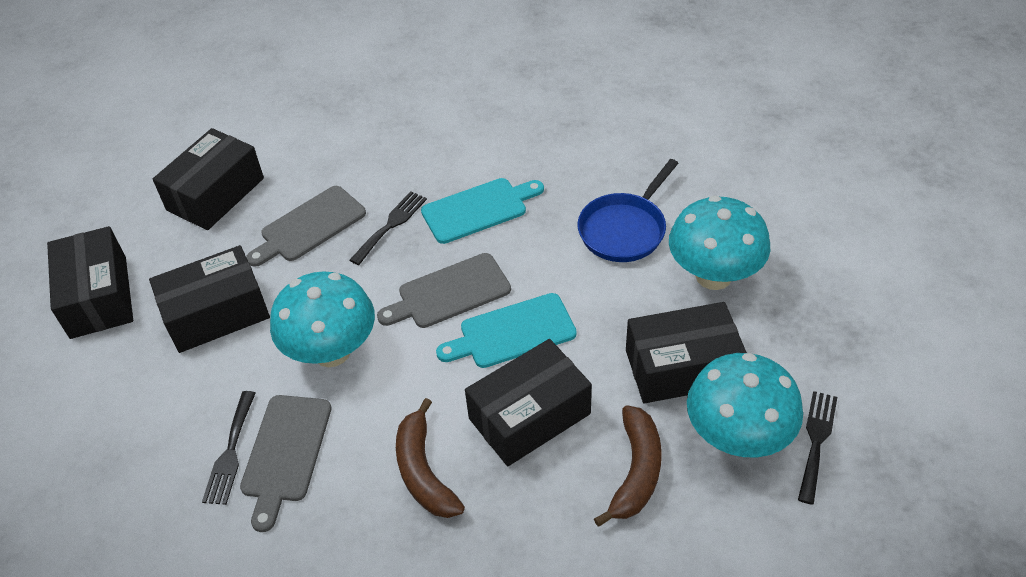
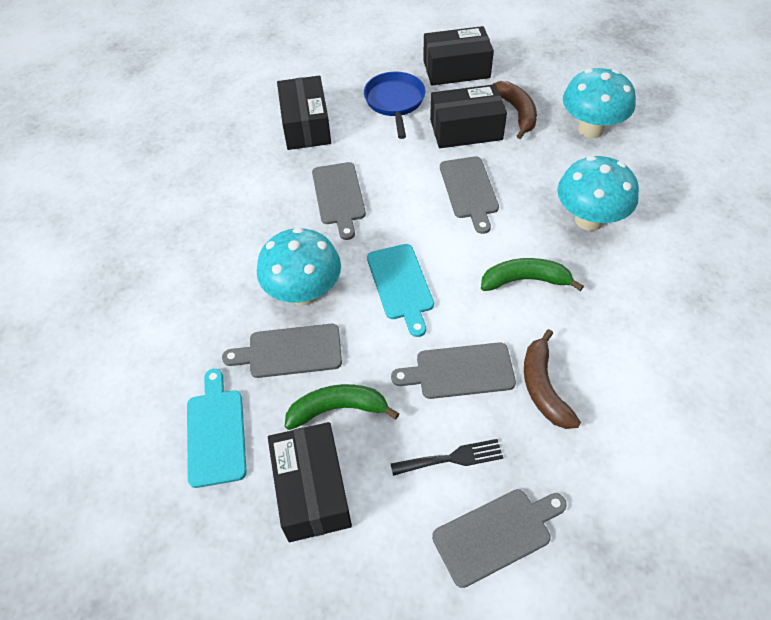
black box: [47,226,133,339] [149,245,270,353] [153,128,264,230] [465,339,592,466] [626,302,747,403] = 5 -> [268,422,352,542] [277,76,331,150] [423,26,494,86] [430,84,507,148] = 4
black fork: [202,391,256,505] [350,191,427,265] [798,391,837,505] = 3 -> [391,439,503,476] = 1
green banana: none = 0 -> [285,384,400,430] [481,258,584,291] = 2
grey cutting board: [240,395,332,532] [246,186,366,267] [377,253,511,328] = 3 -> [222,324,342,378] [312,162,366,240] [391,342,516,399] [432,489,567,588] [440,156,499,234] = 5

